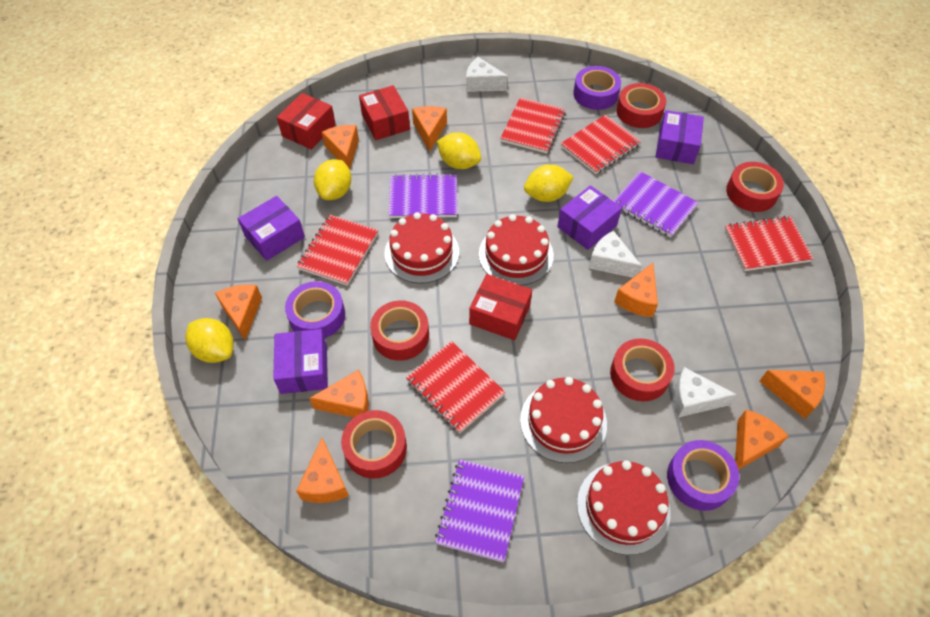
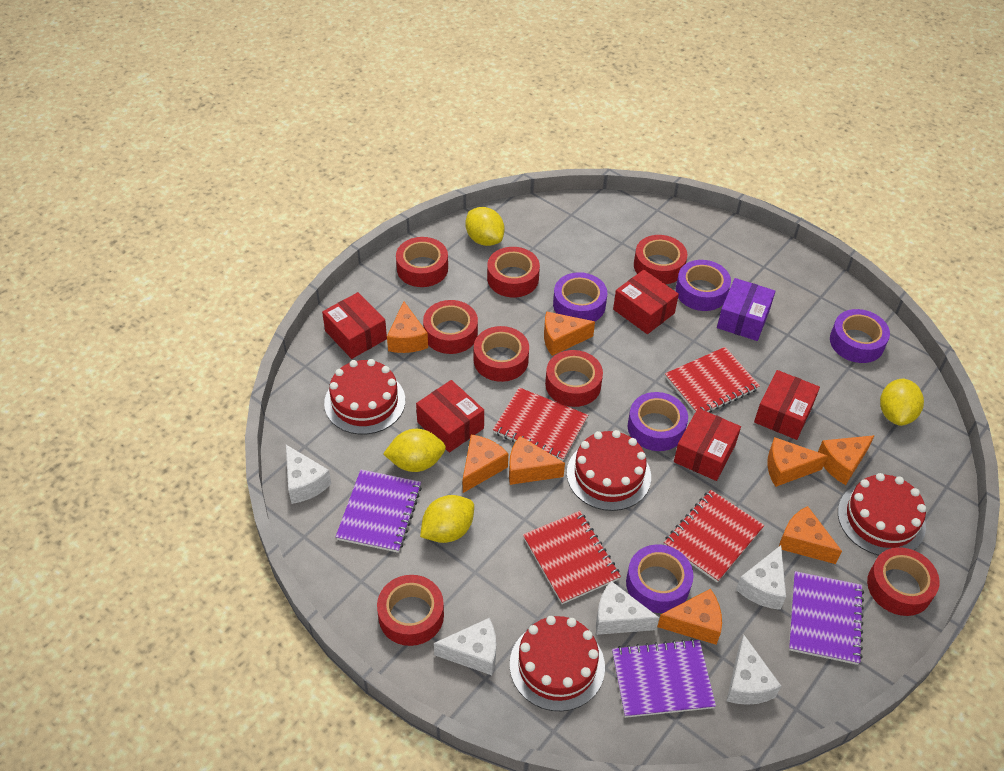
purple box: [238,196,305,261] [273,329,328,394] [557,185,622,250] [656,110,704,164] = 4 -> [717,278,775,341] = 1
purple tape: [285,281,345,338] [573,66,621,110] [667,440,739,511] = 3 -> [553,272,607,321] [626,544,694,613] [628,392,688,451] [676,260,731,311] [830,309,890,363] = 5
red box: [277,93,336,150] [359,85,410,140] [469,274,532,340] = 3 -> [322,292,387,359] [416,380,484,453] [613,270,679,334] [674,408,741,481] [754,370,820,440] = 5
red notebook: [297,215,378,286] [406,341,505,433] [500,98,566,153] [560,115,641,174] [725,216,813,271] = 5 -> [493,387,588,461] [523,511,621,604] [664,490,764,583] [665,347,760,413] = 4
red tape: [341,410,407,479] [370,301,429,361] [610,338,675,401] [616,83,666,128] [726,162,784,212] = 5 -> [377,575,444,646] [396,237,448,287] [423,300,478,354] [474,326,529,382] [487,247,540,297] [545,350,603,407] [634,235,687,284] [867,547,940,616] = 8
white cheese: [466,57,508,92] [589,231,642,278] [673,367,737,417] = 3 -> [286,445,331,504] [434,618,496,675] [596,581,659,635] [727,635,781,705] [736,545,786,610] = 5

